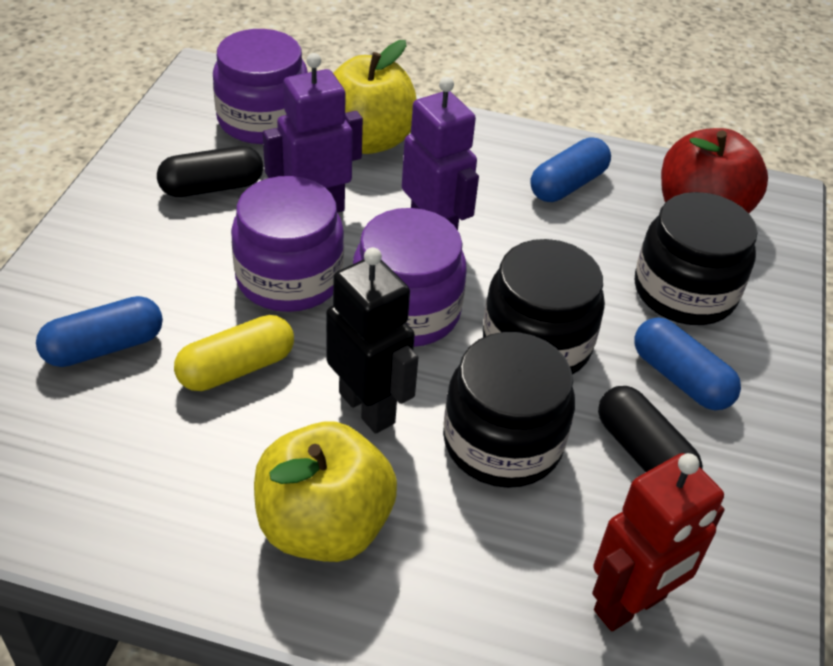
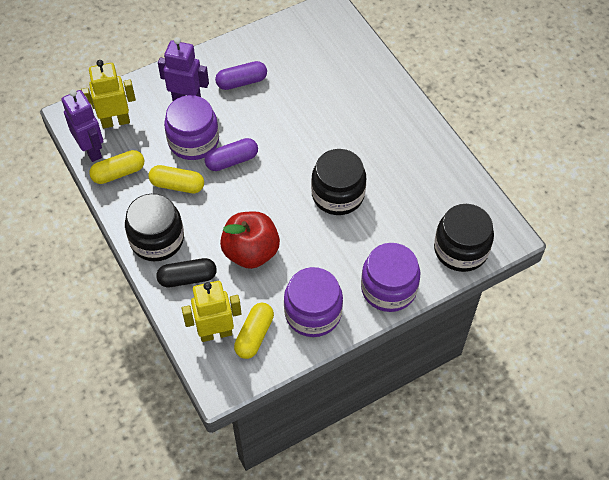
black capsule: [157,146,263,197] [598,386,703,472] = 2 -> [156,258,217,287] = 1
black robot: [326,247,418,434] = 1 -> none = 0
blue capsule: [36,296,163,367] [531,137,611,202] [634,317,741,410] = 3 -> none = 0
purple capsule: none = 0 -> [205,138,258,171] [215,61,267,90] = 2
red robot: [592,453,724,631] = 1 -> none = 0
yellow apple: [254,421,397,562] [333,40,417,154] = 2 -> none = 0
yellow capsule: [174,315,294,391] = 1 -> [89,150,144,184] [149,165,204,193] [234,303,274,359] = 3
yellow robot: none = 0 -> [81,60,136,128] [182,281,242,342] = 2

